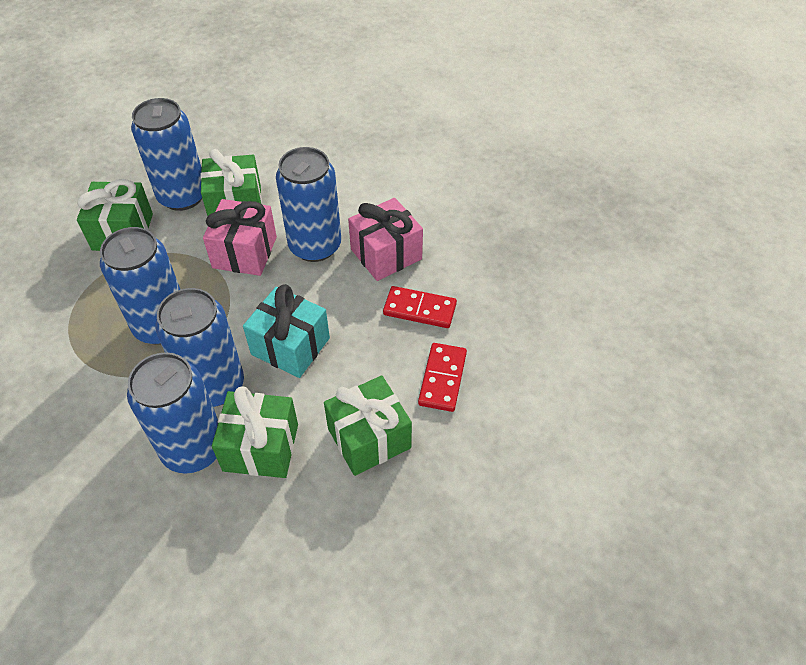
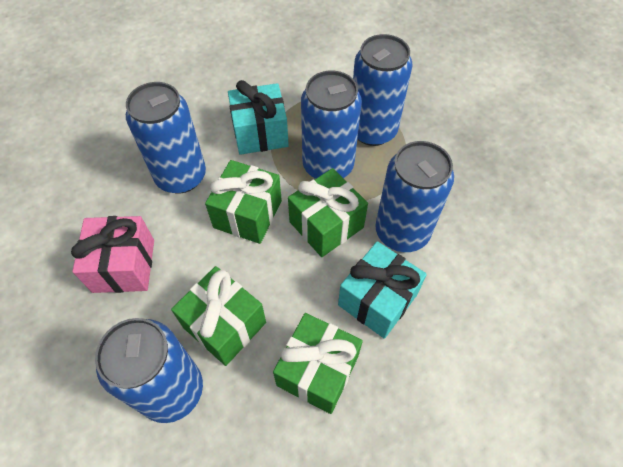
pink gift: [203,199,277,276] [348,198,423,281] = 2 -> [71,216,154,293] = 1
red domino: [383,286,457,328] [418,343,467,412] = 2 -> none = 0
turquoise gift: [243,284,330,378] = 1 -> [228,80,289,155] [338,241,427,339] = 2

